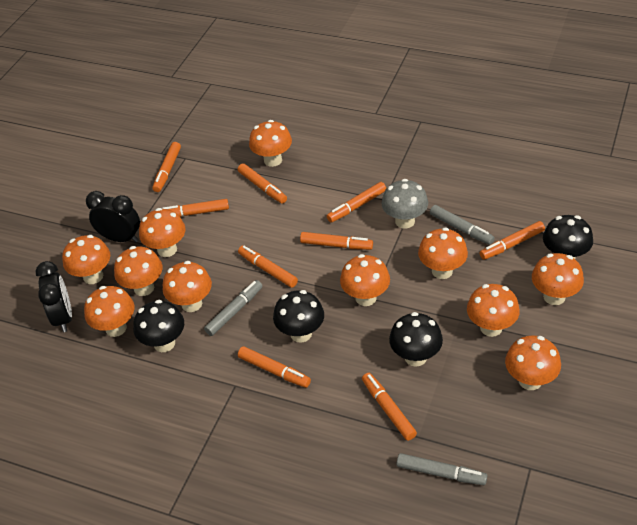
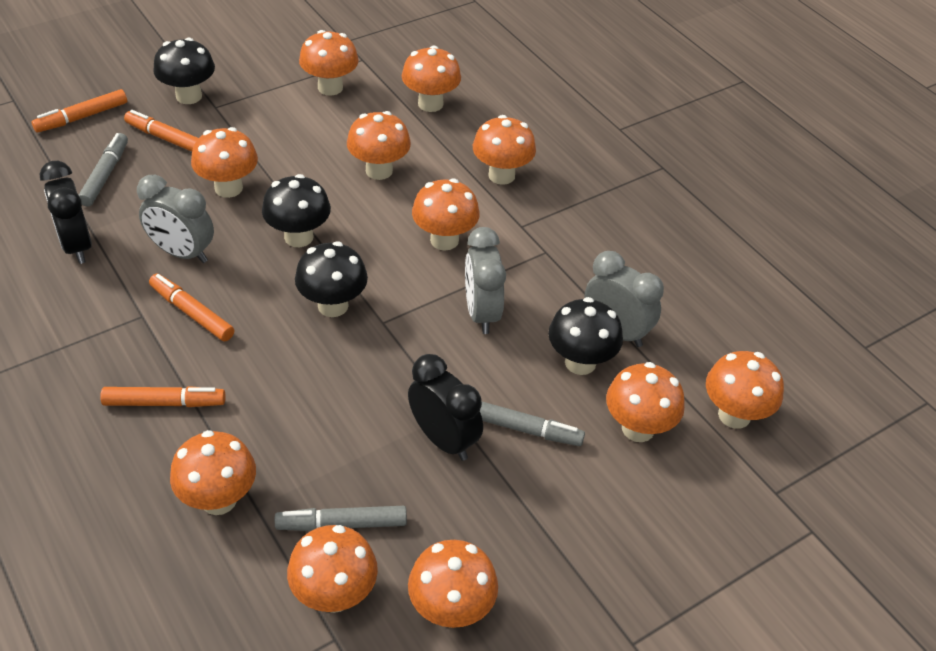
grey clock: none = 0 -> [137,175,214,263] [465,227,506,334] [584,251,664,347] = 3
grey mushroom: [382,179,428,229] = 1 -> none = 0
orange marker: [153,142,181,192] [162,199,229,217] [238,163,287,204] [238,245,298,288] [238,346,311,388] [300,232,373,250] [327,182,386,223] [362,373,417,441] [479,221,545,260] = 9 -> [32,89,127,132] [100,386,226,407] [124,110,198,152] [149,274,234,342] = 4

